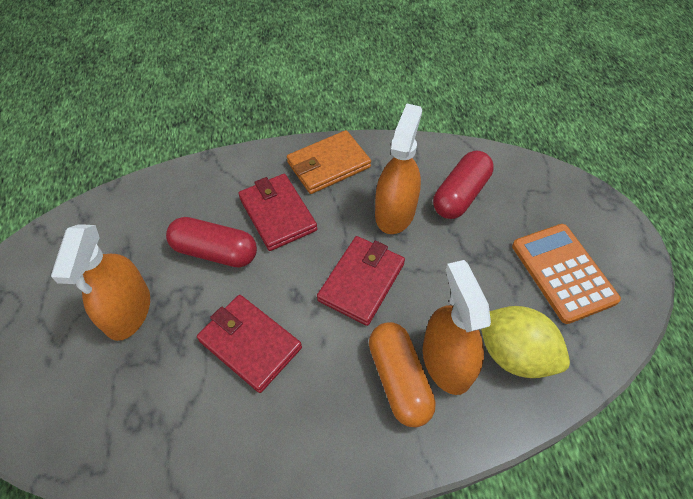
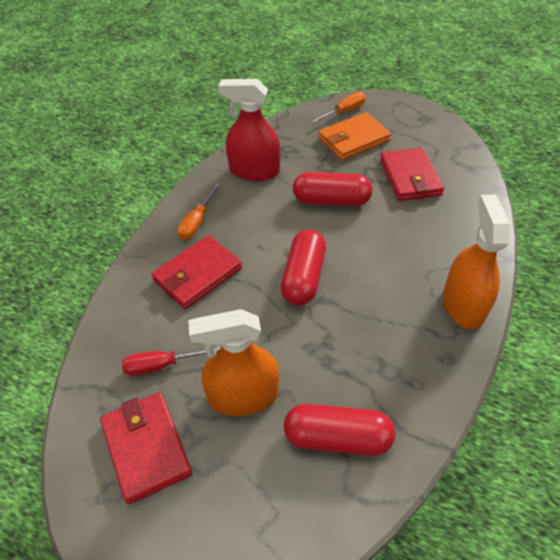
orange calculator: [512,224,621,324] = 1 -> none = 0
orange capsule: [369,322,436,427] = 1 -> none = 0
orange screwdriver: none = 0 -> [177,183,220,240] [312,92,366,123] = 2
orange spray bottle: [51,224,150,341] [375,104,422,234] [423,260,491,395] = 3 -> [188,309,279,416] [443,195,511,329] = 2
red capsule: [166,217,257,267] [433,151,494,219] = 2 -> [281,229,326,306] [284,404,395,456] [293,172,373,206] = 3
red screwdriver: none = 0 -> [122,346,221,376] = 1
red spray bottle: none = 0 -> [218,79,281,181] = 1
yellow lemon: [481,306,570,378] = 1 -> none = 0

